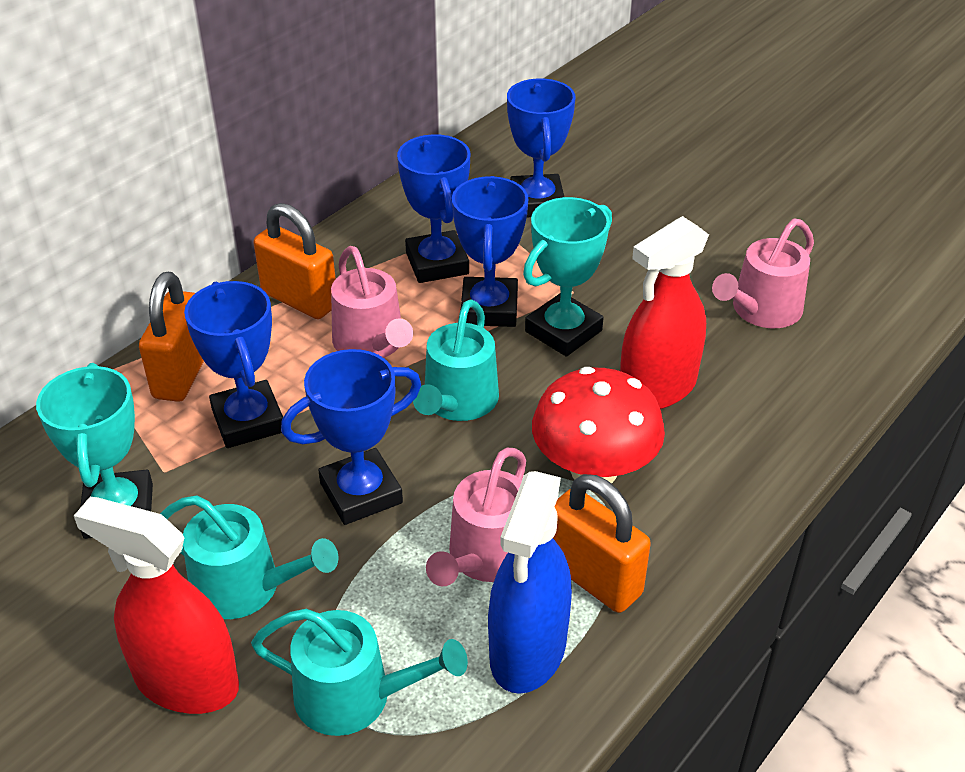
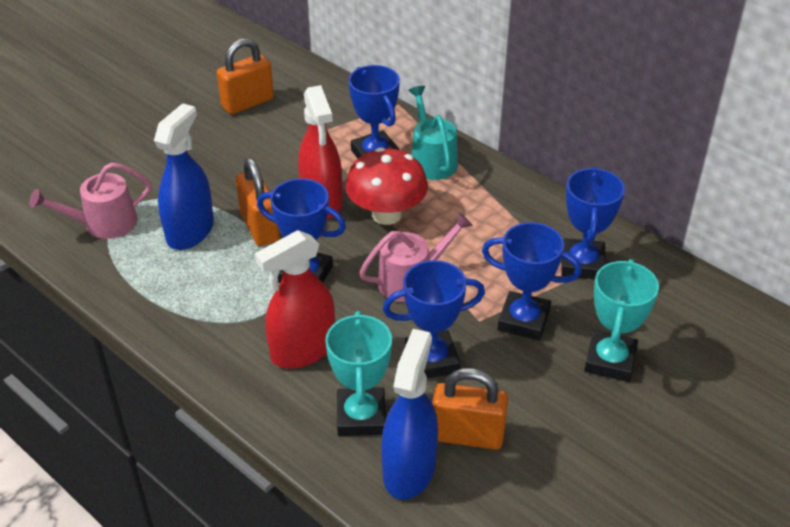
blue spray bottle: [488,471,572,694] = 1 -> [154,103,214,250] [381,329,438,500] = 2
pink watering can: [331,246,413,358] [426,448,526,586] [712,219,814,328] = 3 -> [29,162,151,239] [359,212,473,302] = 2
turquoise watering can: [160,496,339,619] [251,609,468,736] [413,299,499,421] = 3 -> [408,86,458,180] = 1

